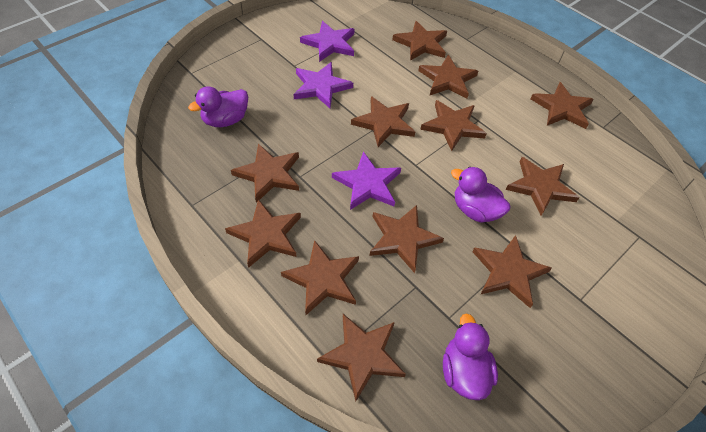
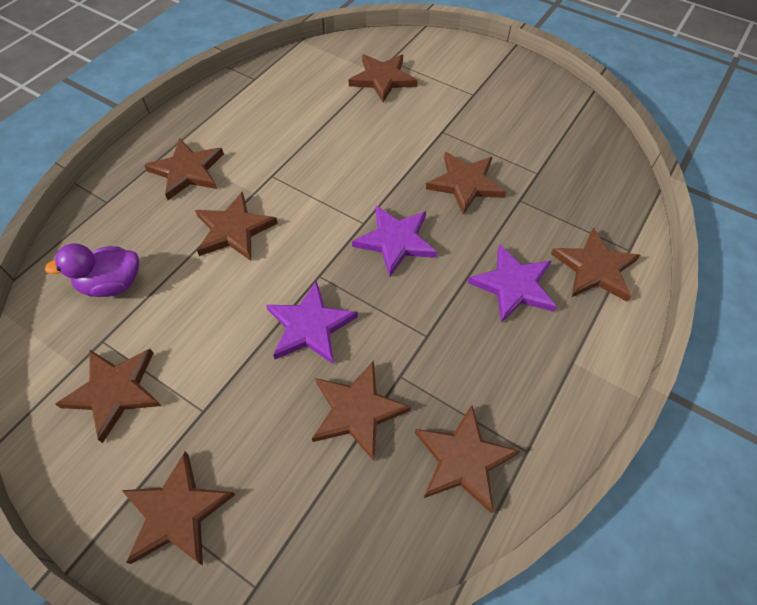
brown star: [225,199,301,268] [231,143,299,203] [281,240,359,315] [317,314,406,401] [351,96,415,147] [369,205,444,273] [392,21,447,61] [418,55,478,99] [420,100,487,151] [472,235,552,308] [506,157,579,216] [530,82,594,129] = 12 -> [55,349,162,443] [122,451,235,565] [144,138,224,200] [195,192,278,261] [312,361,411,461] [349,54,418,102] [415,405,520,513] [426,152,506,215] [551,227,640,302] = 9
purple duck: [188,86,248,127] [443,313,498,400] [451,167,511,223] = 3 -> [45,243,139,297] = 1

